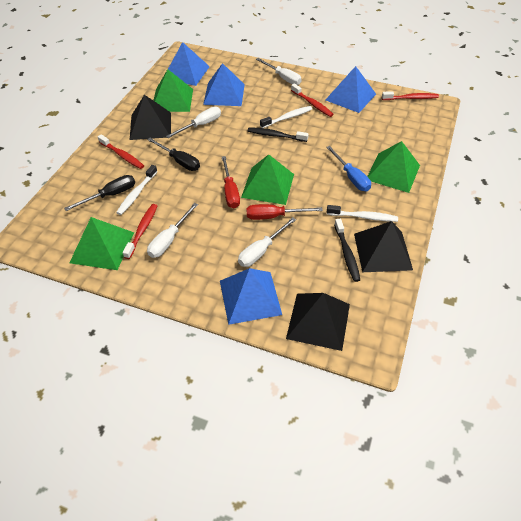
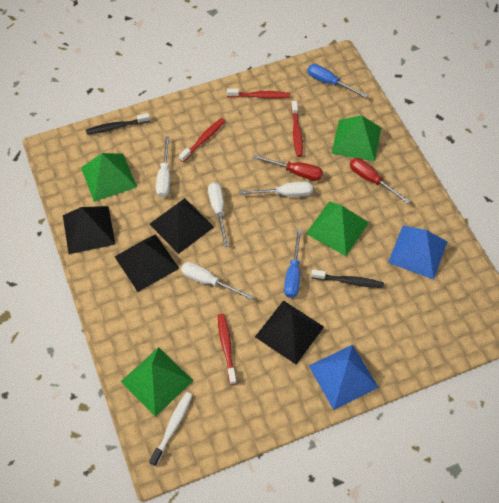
black pyramid: [130,95,171,140] [286,293,350,351] [354,221,413,272] = 3 -> [63,206,116,254] [115,234,180,292] [149,198,214,254] [255,300,324,364] = 4
black screwdriver: [64,175,135,211] [147,138,200,171] = 2 -> none = 0
blue pyramid: [168,42,210,86] [203,63,245,106] [220,268,282,325] [326,66,376,113] = 4 -> [309,345,379,410] [388,226,448,280] = 2
blue screwdriver: [326,146,371,191] = 1 -> [284,229,302,298] [307,64,368,98] = 2
white toothbrush: [116,165,157,215] [260,106,312,128] [327,205,398,222] = 3 -> [149,392,192,466] = 1

